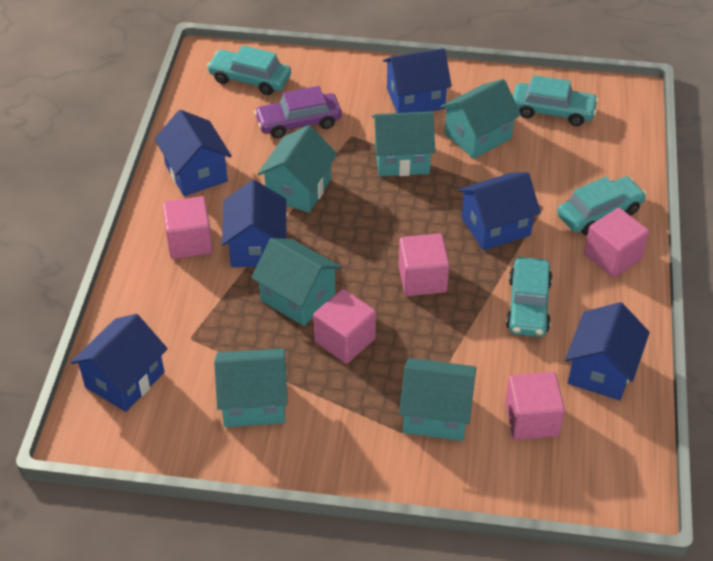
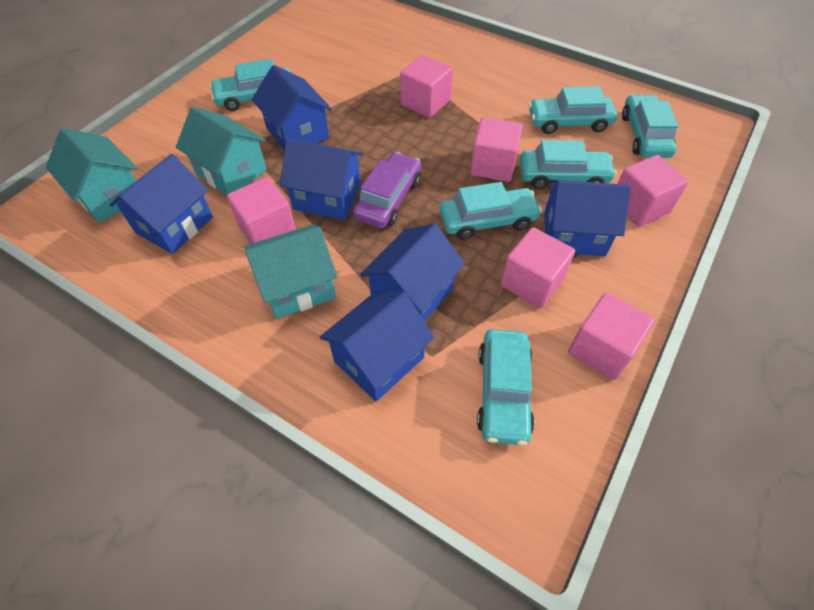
pink cube: [162,196,213,259] [313,289,376,364] [398,233,450,296] [505,372,565,440] [584,208,649,277] = 5 -> [227,177,296,244] [400,55,453,118] [470,117,523,182] [500,227,575,308] [568,292,655,380] [617,155,689,227] = 6
turquoise car: [207,46,291,95] [506,257,552,337] [513,75,599,126] [557,176,646,235] = 4 -> [210,59,291,111] [439,182,542,240] [477,329,535,446] [519,140,617,189] [529,86,617,134] [622,94,678,158] = 6
turquoise house: [214,348,288,427] [251,238,342,326] [258,125,337,213] [372,111,435,176] [399,358,476,441] [440,79,521,159] = 6 -> [46,128,137,223] [176,107,267,195] [245,224,338,319] = 3

